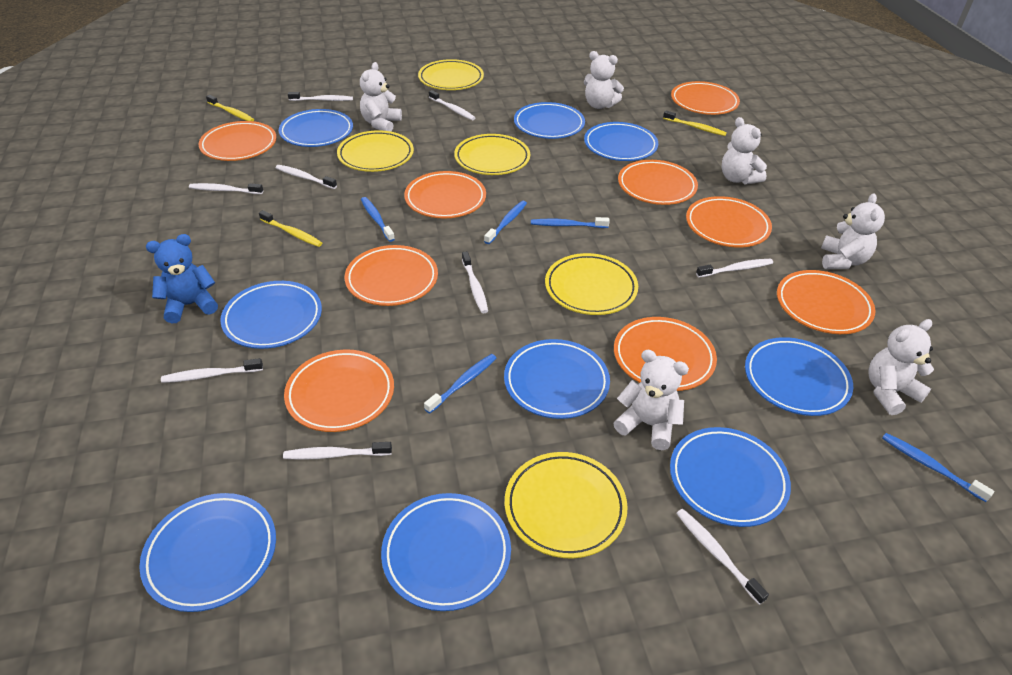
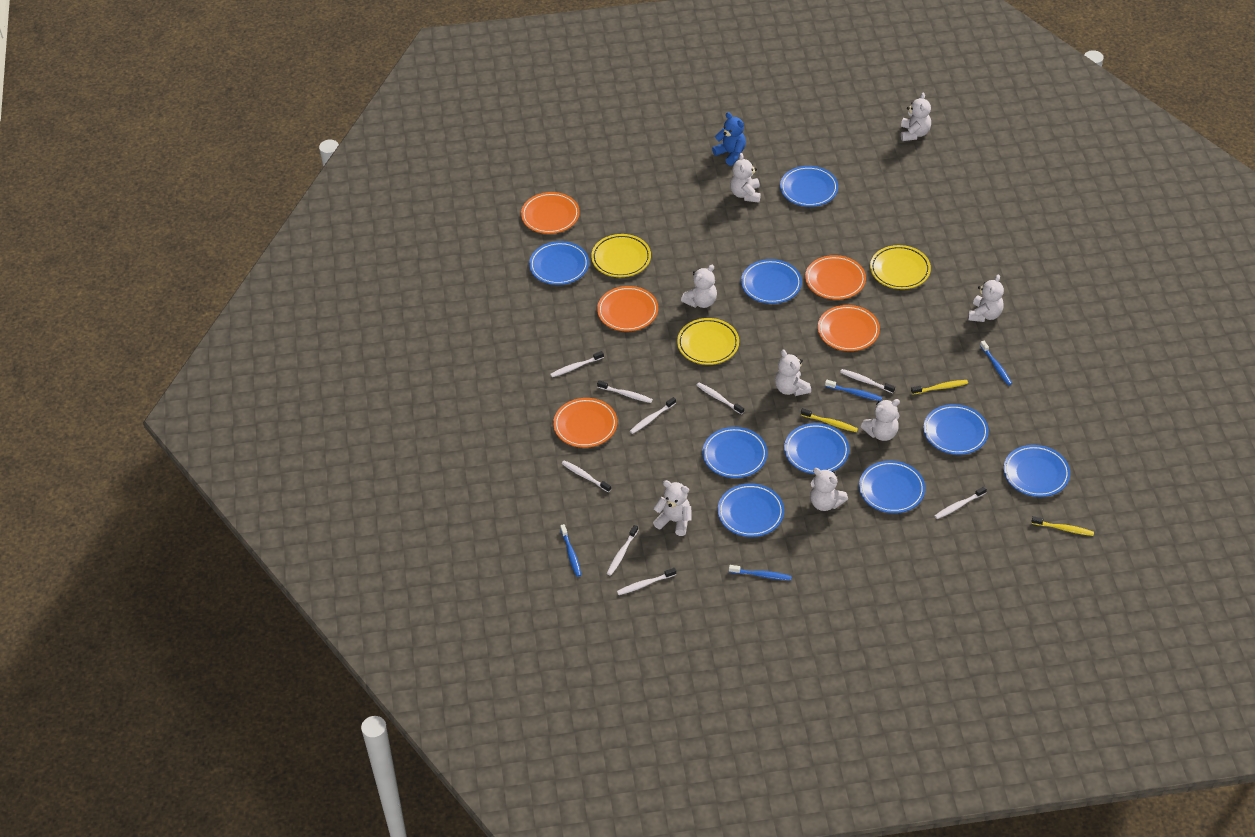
blue toothbrush: [361,197,395,242] [424,354,496,414] [484,201,527,244] [531,217,610,228] [882,433,994,502] = 5 -> [560,524,581,577] [729,565,792,580] [825,380,882,401] [980,341,1012,385] = 4
orange plate: [198,121,277,161] [284,349,394,432] [345,245,438,306] [404,171,486,219] [614,317,717,391] [618,160,698,205] [671,81,740,115] [686,196,772,247] [777,270,875,334] = 9 -> [521,192,580,234] [553,398,617,448] [597,286,658,331] [805,255,866,300] [818,305,880,351] = 5
white teddy bear: [360,62,402,132] [584,51,624,109] [614,350,689,450] [722,117,767,185] [821,193,885,269] [868,319,934,415] = 6 -> [653,480,692,536] [681,265,717,308] [730,153,761,203] [775,349,811,396] [810,468,848,511] [861,399,900,441] [901,92,931,141] [968,274,1004,322] = 8
yellow plate: [337,130,414,172] [418,59,484,90] [454,134,530,175] [505,452,628,558] [545,253,638,315] = 5 -> [591,234,651,277] [677,318,739,365] [870,245,931,289] = 3

